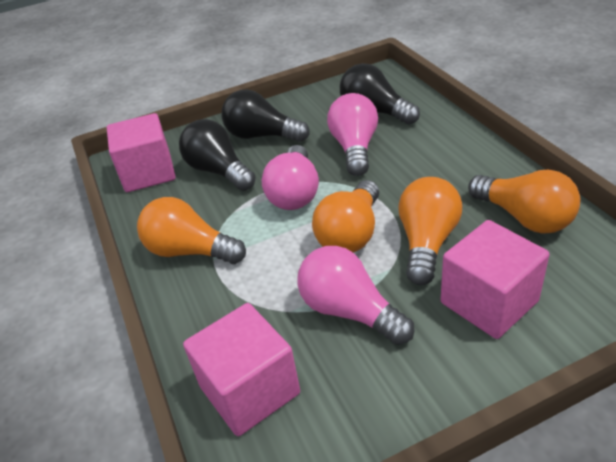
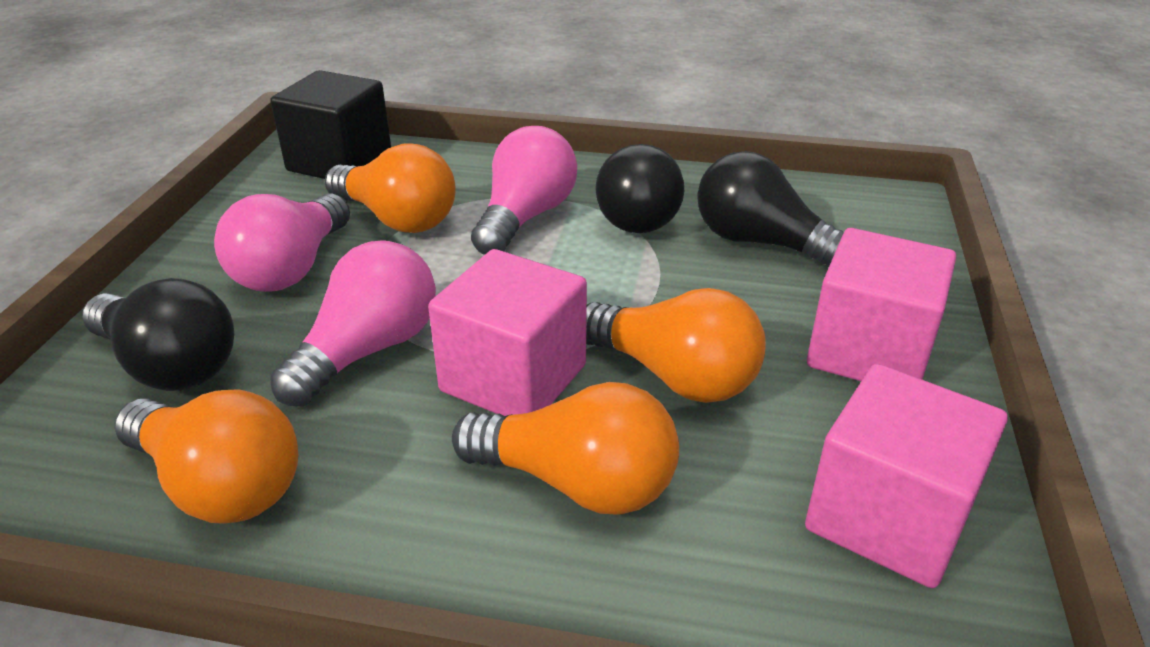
black cube: none = 0 -> [270,70,391,179] = 1

